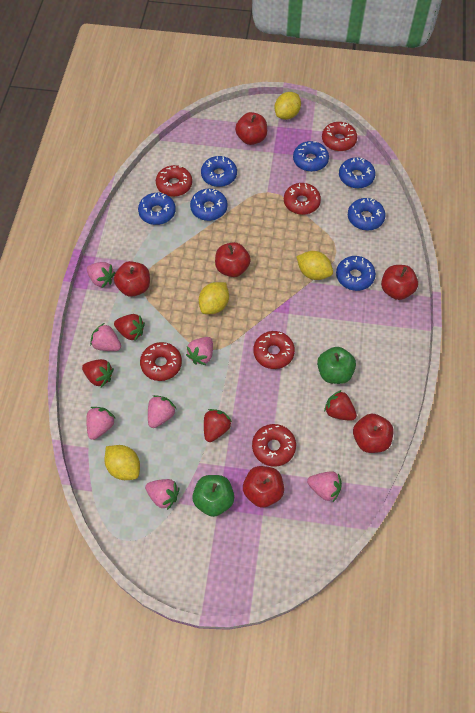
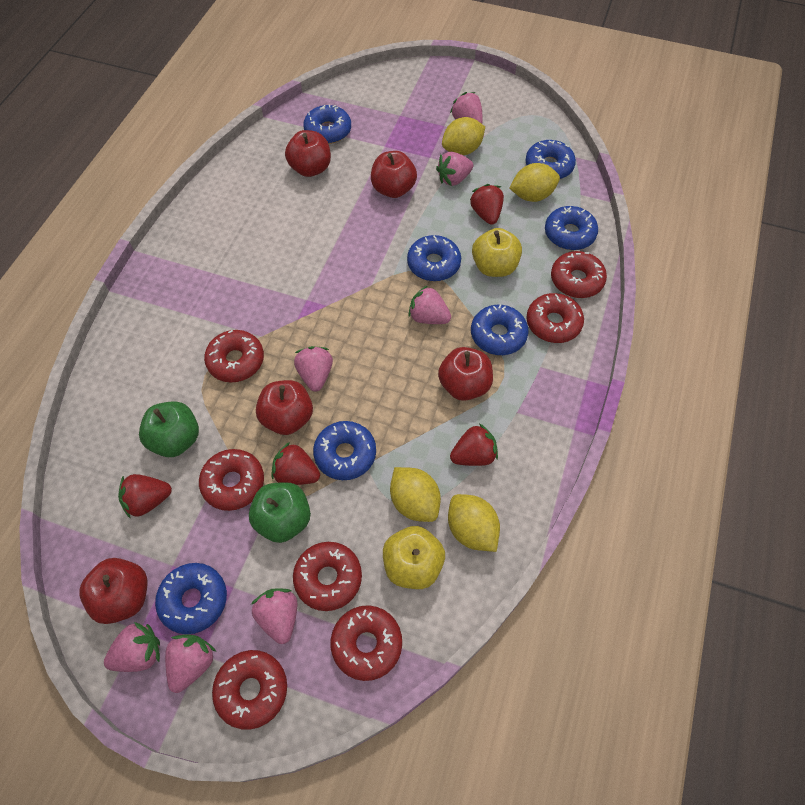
red apple: [114,261,150,297] [215,242,251,277] [235,112,267,145] [243,466,284,508] [353,414,393,453] [381,265,418,300] = 6 -> [80,558,147,624] [256,380,313,435] [285,130,331,177] [371,151,417,198] [438,347,493,401] = 5
red donut: [140,342,182,381] [156,165,192,197] [252,424,296,467] [253,331,295,369] [284,183,321,215] [322,122,357,151] = 6 -> [199,449,264,511] [204,330,264,383] [212,650,287,730] [293,542,362,611] [331,605,402,681] [526,293,584,343] [551,251,607,298] = 7
yellow apple: none = 0 -> [383,526,445,589] [472,228,522,277] = 2

